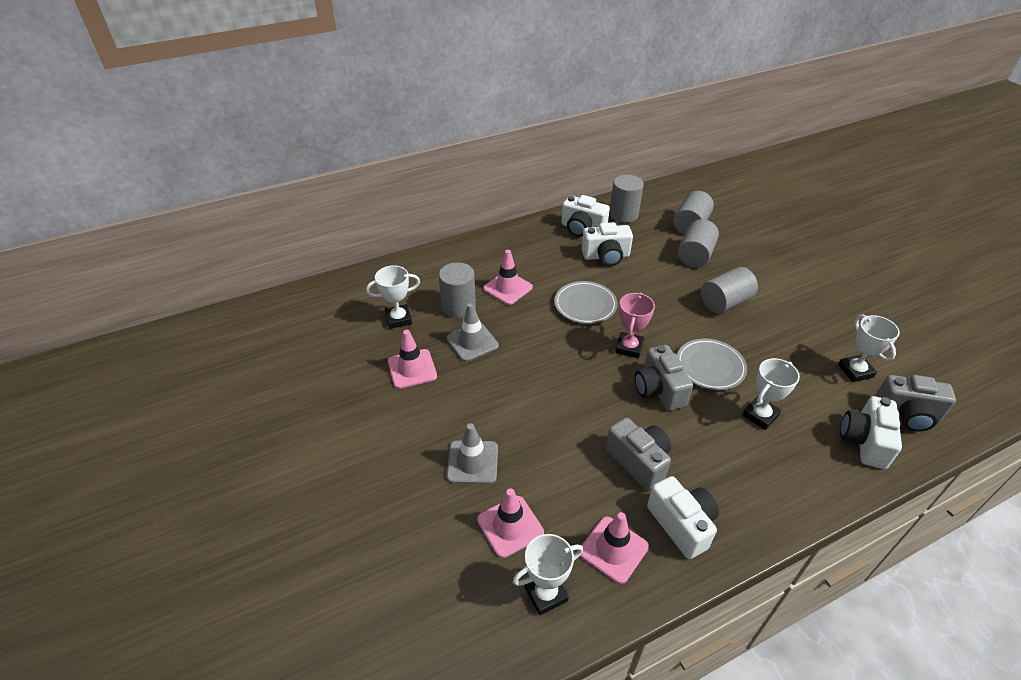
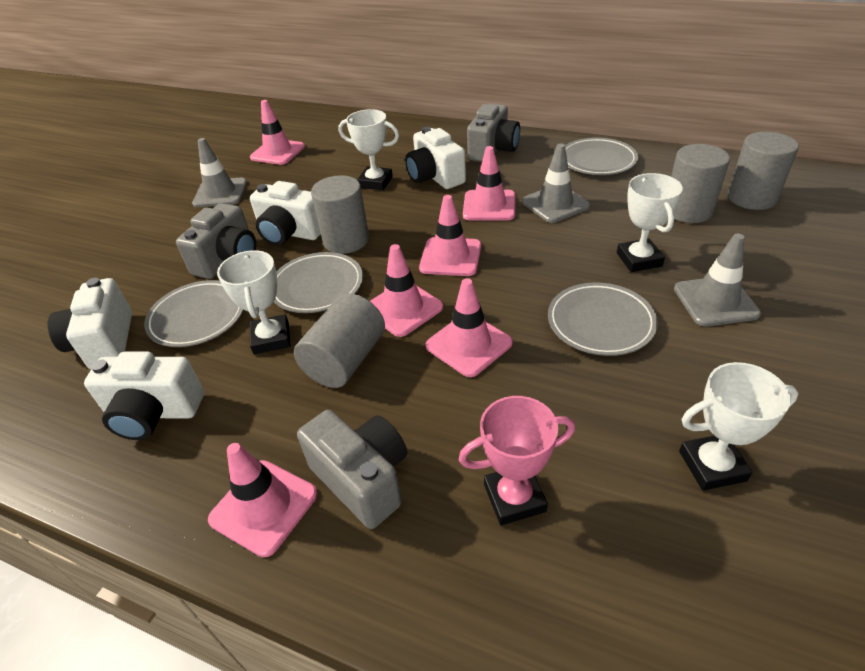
grey cylinder: [439,262,476,318] [609,175,644,223] [673,191,714,235] [678,219,719,268] [701,267,758,313] = 5 -> [294,293,385,388] [311,175,369,254] [671,144,730,223] [728,132,799,210] = 4
grey plate: [554,281,618,324] [677,338,747,390] = 2 -> [144,280,244,347] [274,252,363,313] [548,282,658,356] [565,137,638,175] = 4
grey traffic cone: [447,303,499,362] [447,423,498,484] = 2 -> [192,138,247,207] [522,144,590,223] [674,234,761,326] = 3
pink traffic cone: [388,330,437,389] [477,488,544,558] [483,250,533,305] [580,512,649,584] = 4 -> [208,443,318,557] [250,100,305,165] [370,244,443,337] [419,195,481,276] [426,278,513,377] [463,146,515,220] = 6

